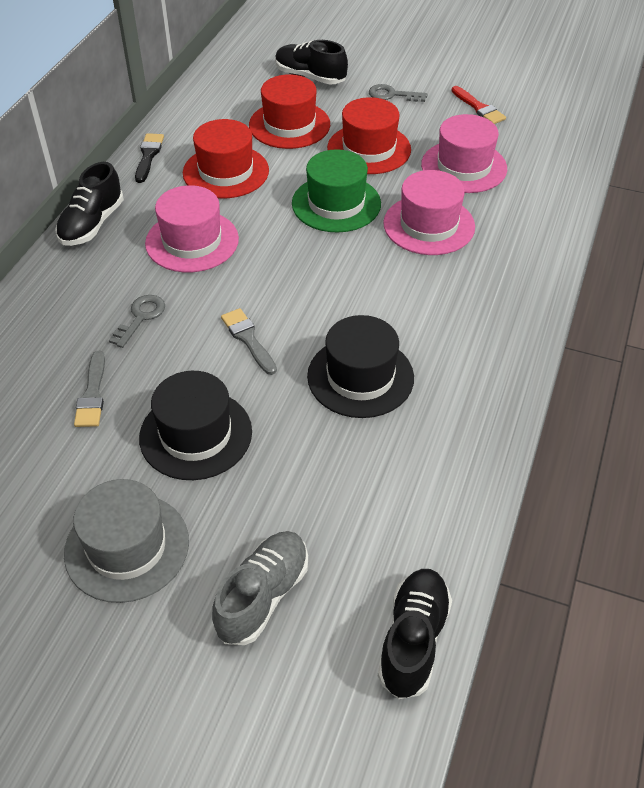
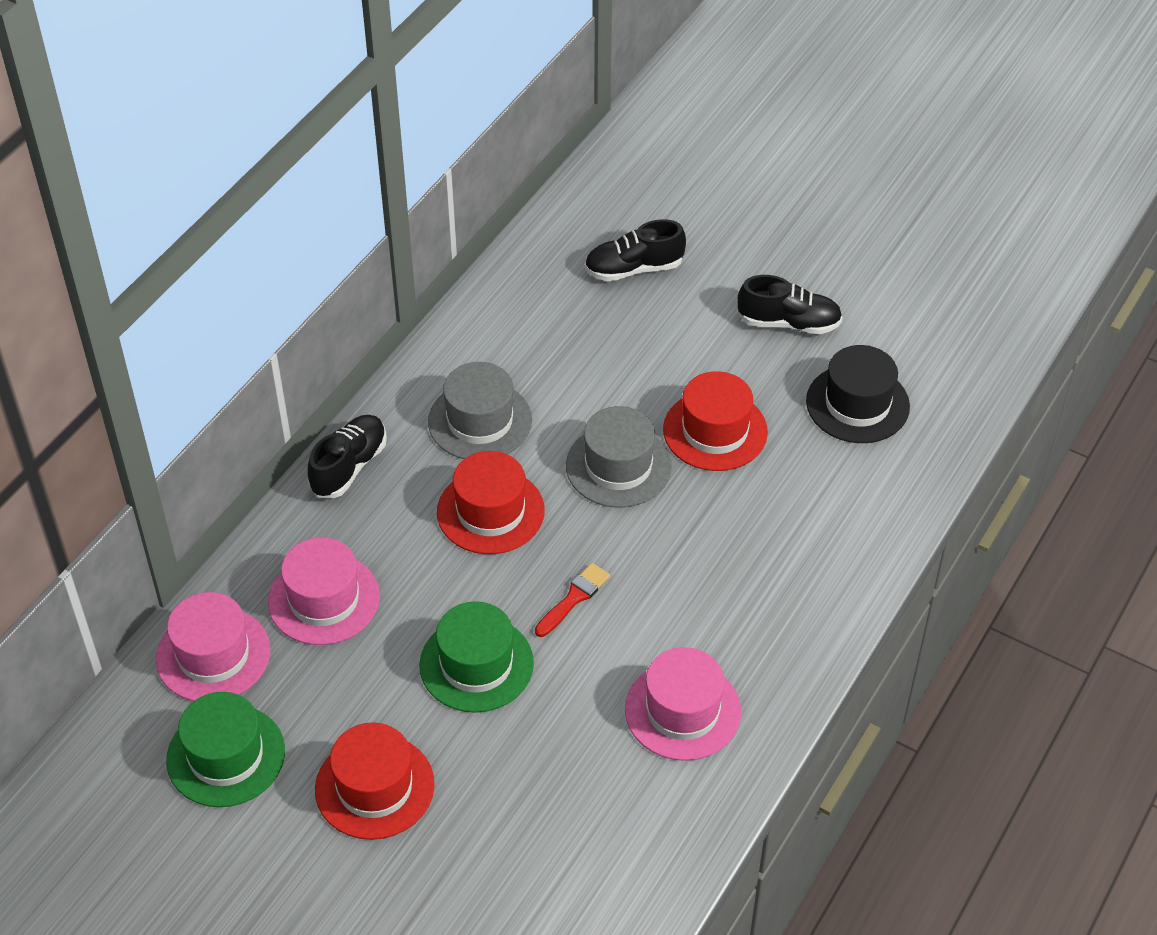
black brush: [135,133,164,183] = 1 -> none = 0
black hat: [139,371,252,480] [307,315,414,418] = 2 -> [806,345,910,443] = 1
green hat: [292,149,381,233] = 1 -> [166,692,285,807] [419,601,534,713] = 2
grey brush: [74,351,105,427] [221,308,277,375] = 2 -> none = 0
grey hat: [64,479,189,603] = 1 -> [428,362,532,459] [566,406,672,508] = 2
grey key: [109,295,165,348] [369,84,428,102] = 2 -> none = 0
grey shoe: [212,531,308,645] = 1 -> none = 0

